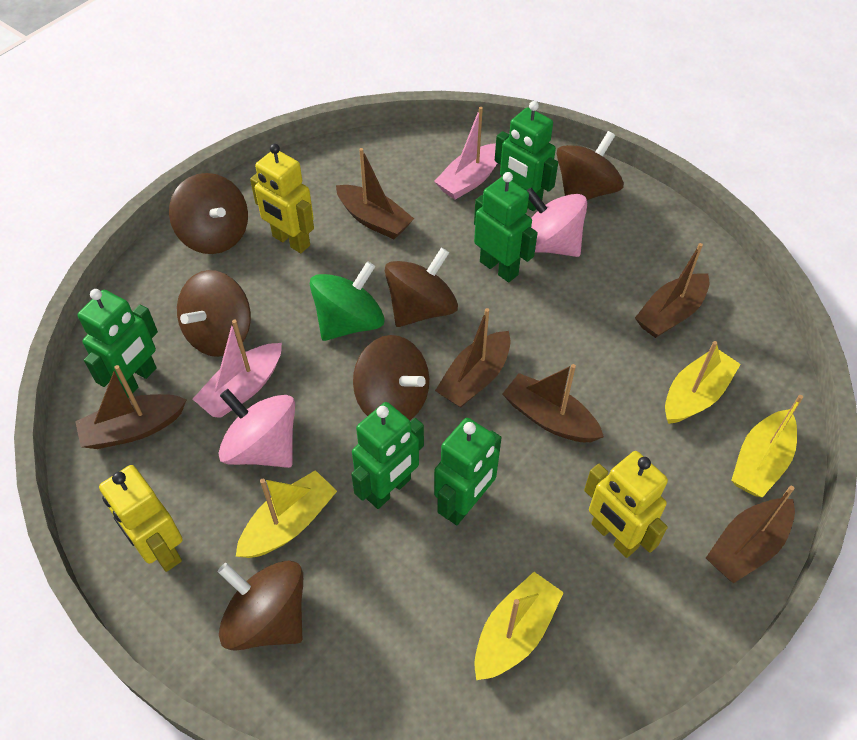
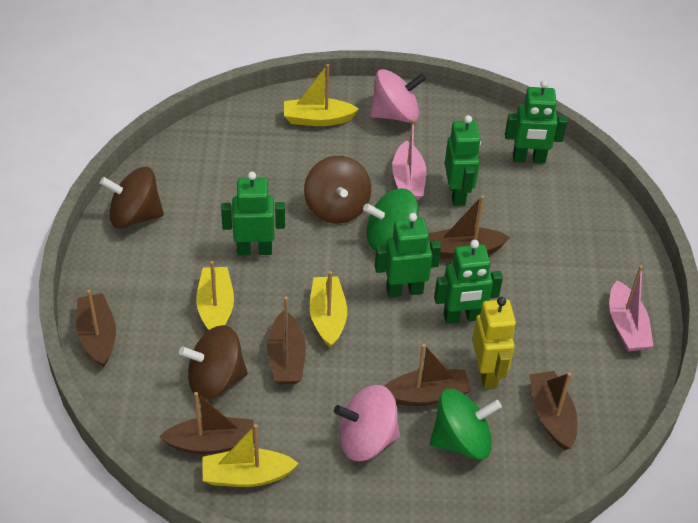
brown spinning top: [169,173,248,254] [177,270,251,357] [218,561,303,650] [353,335,429,420] [385,248,458,327] [557,131,624,200] = 6 -> [100,167,164,228] [179,325,248,399] [304,156,371,224] = 3
green spinning top: [310,261,385,341] = 1 -> [363,188,419,251] [430,389,502,460] = 2
yellow robot: [99,465,182,572] [250,144,314,253] [584,451,668,558] = 3 -> [472,297,516,389] = 1

